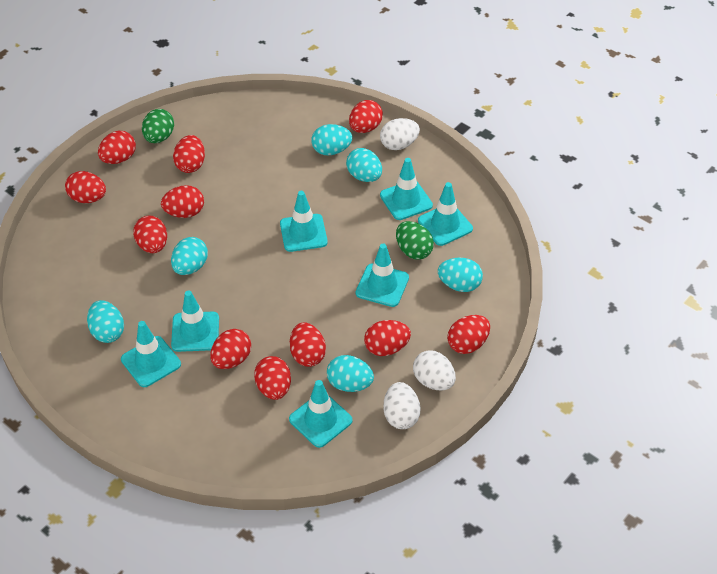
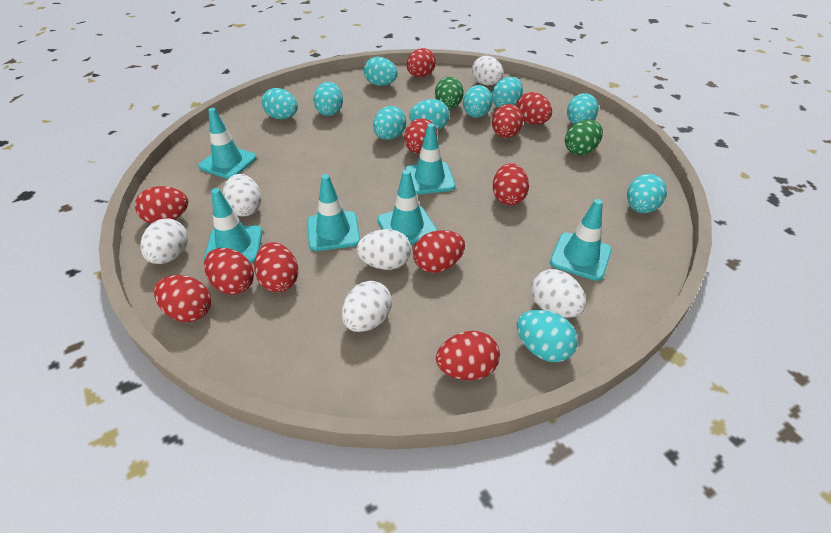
turquoise egg: [87,300,124,343] [171,237,208,275] [311,124,352,155] [327,355,374,392] [346,148,382,182] [438,258,483,292] = 6 -> [262,88,298,119] [313,82,343,116] [364,57,398,86] [373,106,406,140] [409,99,450,130] [463,85,493,118] [492,77,523,108] [517,310,578,362] [567,93,599,124] [627,174,667,213] = 10
turquoise traffic cone: [121,321,181,387] [171,291,219,352] [280,191,328,252] [289,380,353,448] [356,243,409,307] [380,158,433,220] [418,182,473,246] = 7 -> [198,108,257,179] [204,188,262,263] [307,174,360,251] [377,170,438,244] [405,123,455,195] [550,199,612,281] = 6
white egg: [380,118,420,150] [383,382,421,429] [413,350,456,390] = 3 -> [140,218,188,264] [223,174,261,216] [342,281,392,332] [356,229,411,270] [472,56,504,85] [531,269,586,318] = 6

